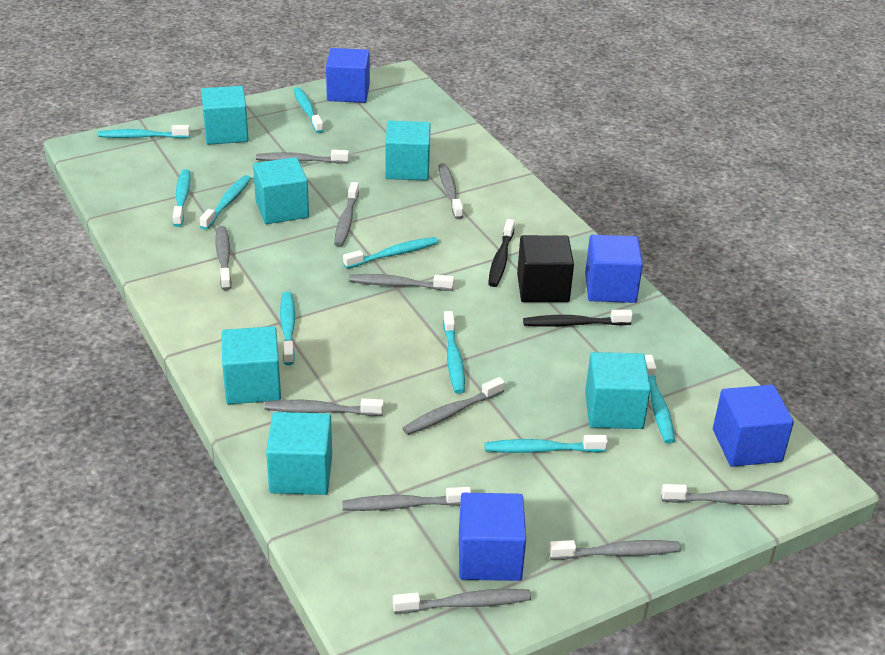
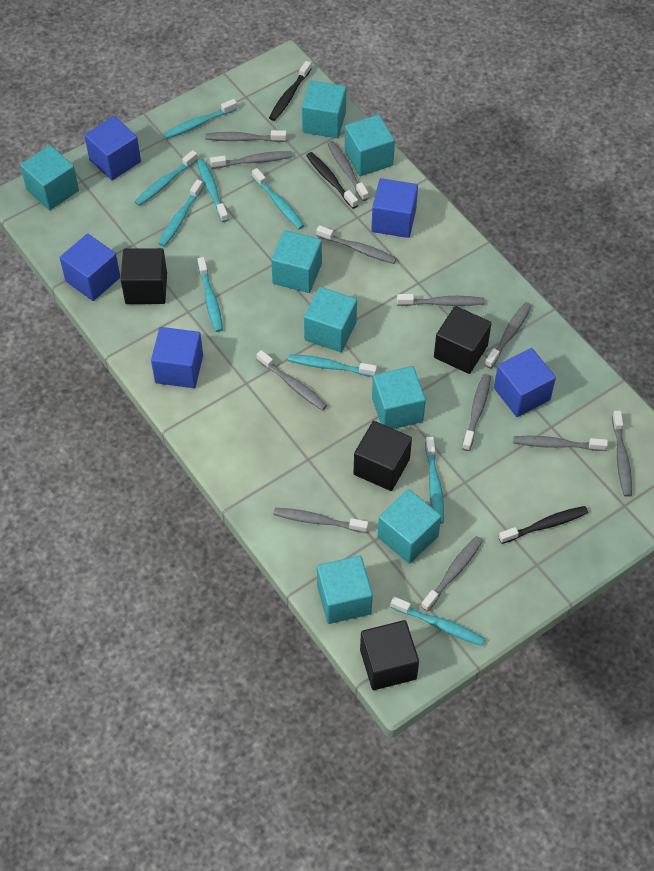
black cube: [517,235,574,302] = 1 -> [121,248,167,304] [353,421,412,491] [360,620,419,690] [434,306,492,374] = 4
black toothbrush: [488,219,515,287] [523,310,633,327] = 2 -> [269,61,311,121] [306,152,358,209] [499,506,588,544] = 3
blue cube: [326,48,370,103] [459,493,526,581] [585,235,643,303] [713,385,794,467] = 4 -> [60,234,120,301] [84,116,141,180] [151,327,203,388] [371,178,418,238] [494,348,556,417] = 5
grey toothbrush: [216,226,232,290] [256,150,349,164] [264,399,384,416] [334,182,359,247] [342,487,471,511] [349,274,454,291] [393,589,531,614] [403,377,505,435] [439,163,463,219] [549,540,681,560] [661,484,789,505] = 11 -> [205,130,287,142] [210,151,292,169] [256,350,327,411] [273,508,368,533] [316,225,397,264] [327,141,369,201] [397,294,484,306] [421,536,483,612] [462,374,491,451] [485,302,532,368] [513,436,608,451] [612,411,632,497] = 12
turquoise cube: [201,86,249,145] [221,326,281,404] [253,157,309,224] [266,412,332,495] [385,121,431,181] [585,352,651,429] = 6 -> [20,145,79,210] [271,230,322,293] [302,81,346,138] [304,287,357,352] [317,556,373,624] [345,115,395,176] [372,366,426,429] [378,489,441,564] = 8

